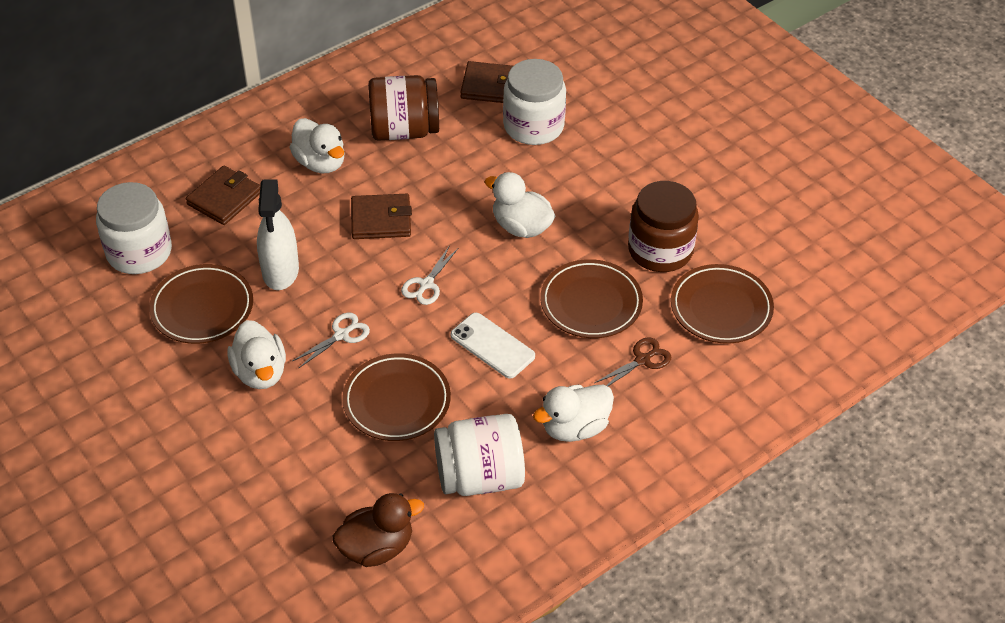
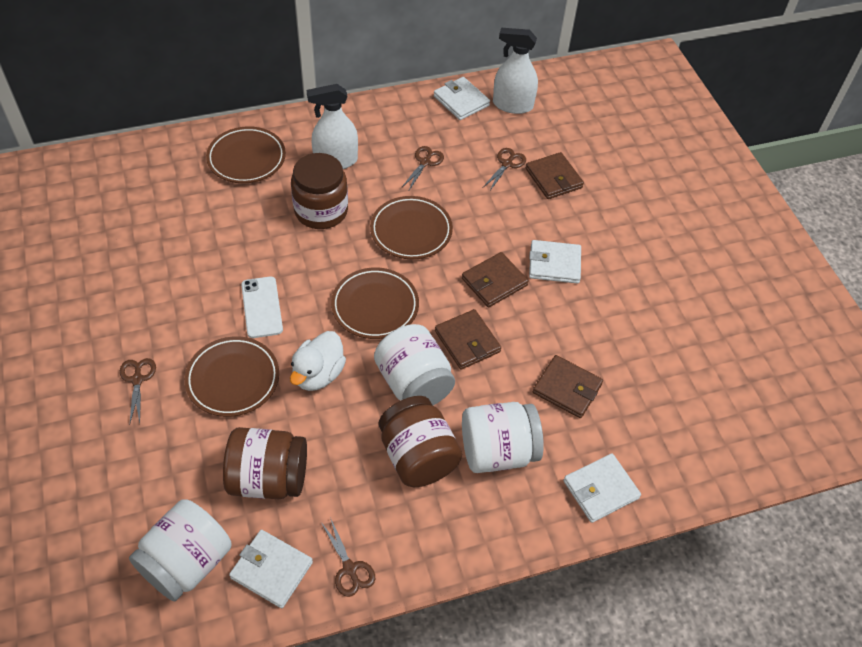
brown duck: [333,493,424,567] = 1 -> none = 0
brown jar: [368,75,439,141] [628,181,699,272] = 2 -> [223,427,307,499] [291,153,348,229] [379,396,462,487] = 3
brown scissors: [594,337,671,387] = 1 -> [120,358,156,423] [321,517,375,597] [401,146,444,190] [483,148,526,192] = 4
brown wallet: [186,166,260,225] [351,194,412,239] [460,61,513,103] = 3 -> [435,309,501,370] [462,252,529,307] [526,152,584,199] [533,355,603,418] = 4
white duck: [227,320,286,389] [289,118,344,173] [485,172,555,238] [533,385,614,442] = 4 -> [290,331,346,391] = 1
white scissors: [293,313,370,368] [401,245,458,305] = 2 -> none = 0
white spray bottle: [257,179,299,290] = 1 -> [307,84,358,169] [493,28,538,114] = 2
white wallet: none = 0 -> [229,530,313,608] [434,77,490,120] [529,240,581,284] [563,453,641,523] = 4

